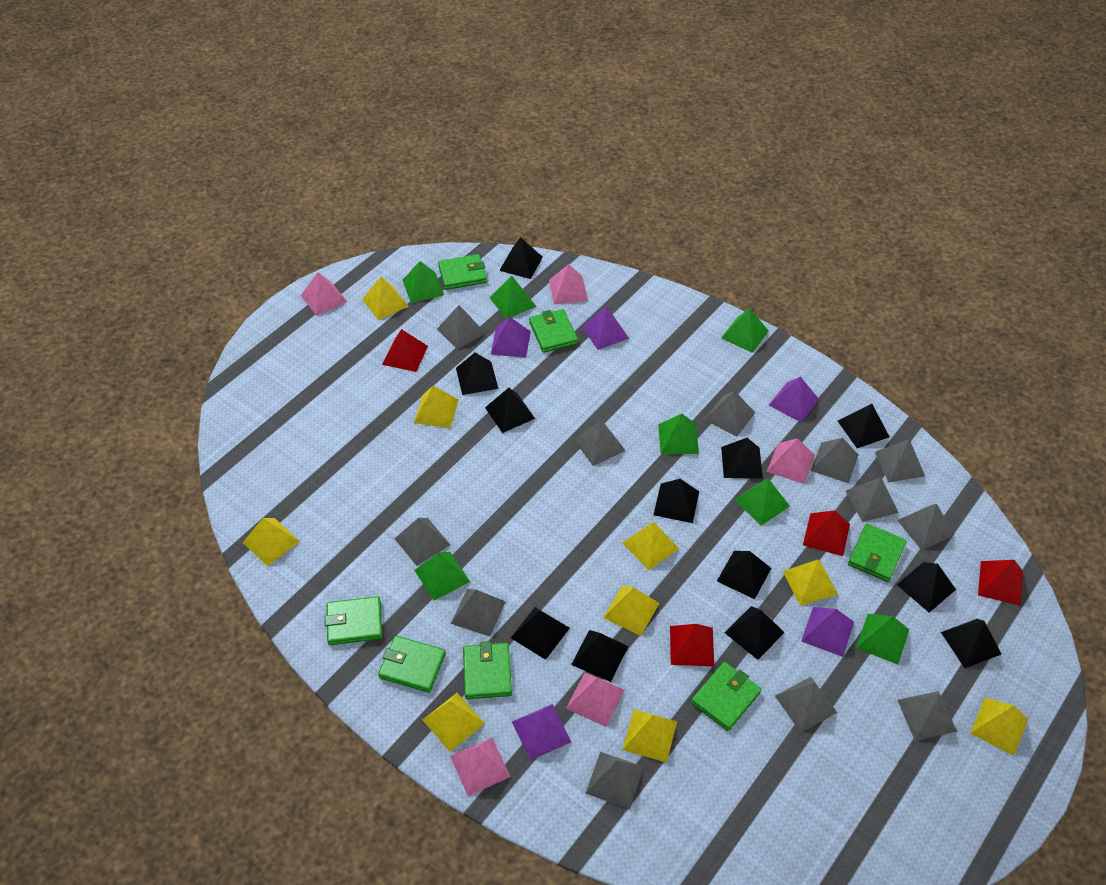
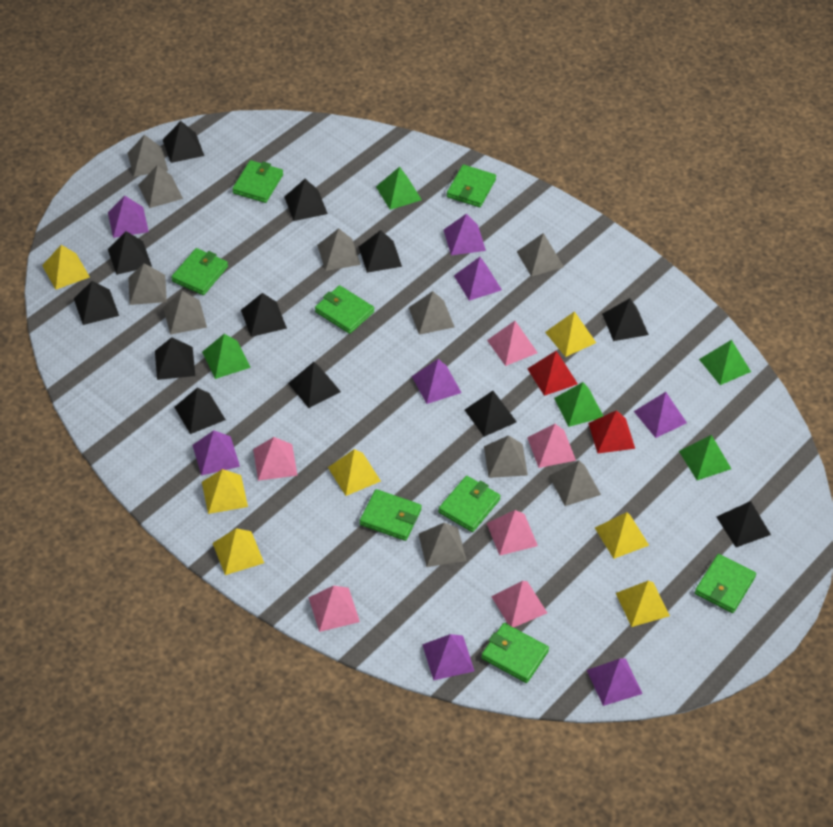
green pyramid: [403,261,444,303] [414,552,470,601] [490,276,537,319] [658,414,699,454] [721,308,769,353] [734,478,790,526] [856,614,909,664] = 7 -> [202,334,251,379] [376,167,422,210] [554,382,603,427] [679,435,731,480] [699,340,751,385] = 5
green wallet: [325,596,383,645] [378,636,446,693] [438,254,487,290] [463,641,512,699] [529,309,578,353] [691,662,761,731] [848,523,907,582] = 7 -> [171,248,228,295] [232,160,283,203] [315,285,374,334] [359,489,422,541] [438,476,501,532] [447,165,496,207] [481,623,549,683] [695,554,756,613] = 8
grey pyramid: [394,518,450,566] [437,305,486,349] [451,589,506,636] [574,420,626,466] [585,752,644,809] [704,391,755,437] [775,677,837,732] [811,438,858,483] [846,477,899,522] [875,439,925,483] [897,504,954,550] [898,691,957,741] = 12 -> [128,135,168,177] [128,263,167,305] [138,165,183,208] [163,291,207,335] [317,228,361,271] [409,291,454,335] [419,523,467,567] [484,435,528,478] [517,233,564,277] [549,460,601,506] = 10
pink pyramid: [301,272,347,316] [450,738,510,796] [549,264,588,304] [566,672,624,727] [767,438,815,484] = 5 -> [253,437,298,481] [308,586,360,632] [487,321,538,366] [487,510,538,555] [491,581,547,627] [527,424,576,468] = 6
purple pyramid: [491,317,531,358] [512,704,571,761] [582,306,629,350] [769,376,819,422] [801,607,854,657] = 5 -> [108,195,149,238] [192,430,240,476] [412,359,462,404] [422,634,474,681] [444,214,486,255] [454,257,502,301] [587,658,643,706] [634,392,687,438] = 8
red pyramid: [382,329,428,372] [670,624,714,666] [803,510,850,556] [978,560,1023,606] = 4 -> [527,351,578,396] [588,410,635,454] = 2
yellow pyramid: [243,518,300,566] [362,276,409,320] [414,386,459,428] [423,693,485,752] [603,586,660,636] [622,709,677,763] [623,522,679,570] [783,560,838,606] [970,698,1028,756] = 9 -> [42,245,90,290] [202,469,248,514] [213,528,264,575] [328,449,381,496] [545,311,596,357] [595,512,649,559] [616,581,670,627] = 7

